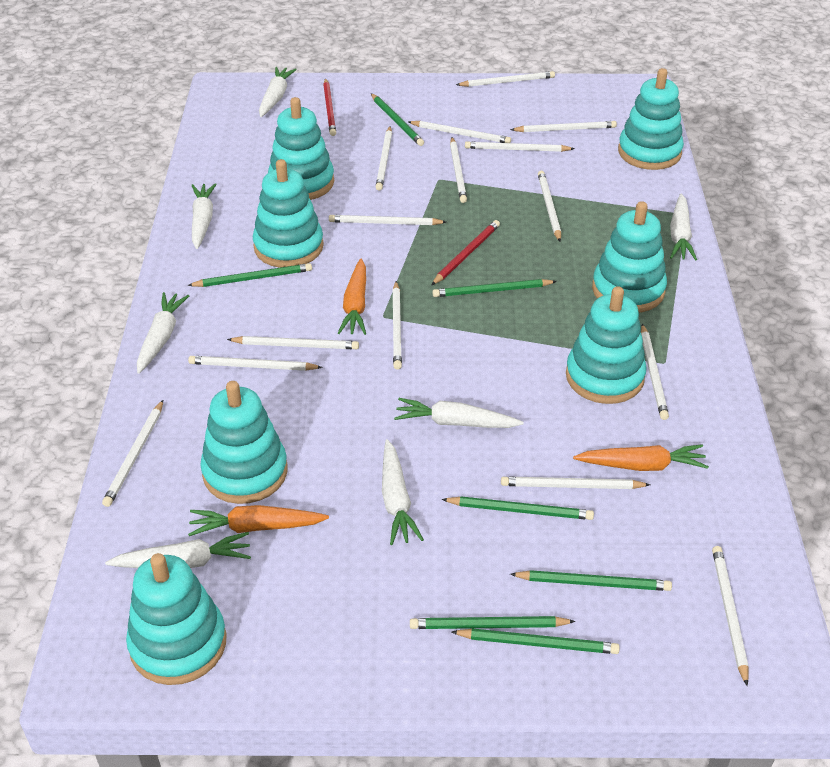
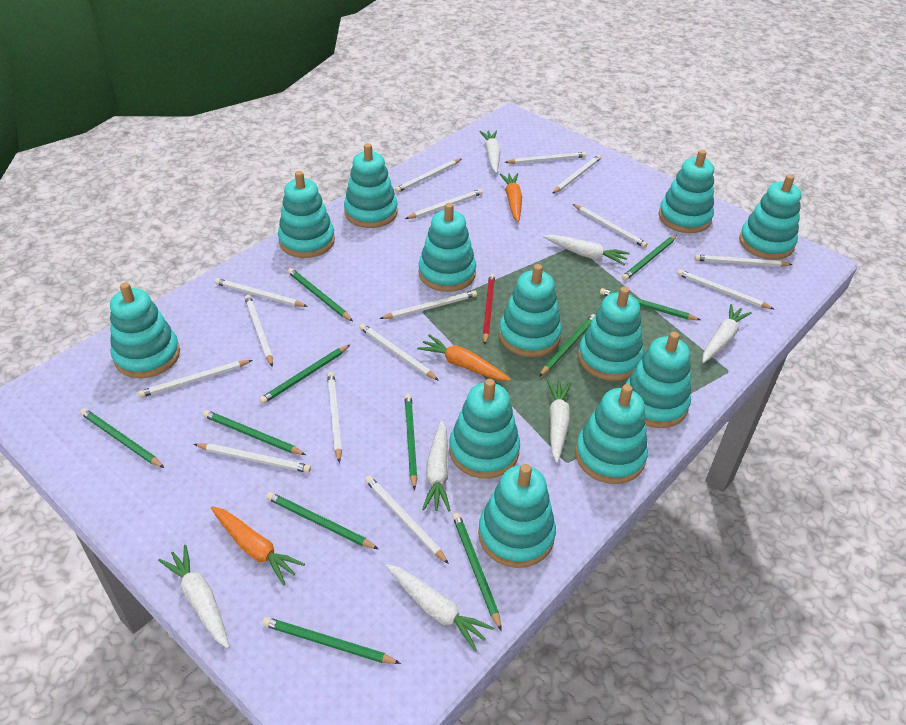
green pencil: [187,263,312,287] [371,94,424,146] [410,616,576,629] [432,279,557,297] [441,496,594,520] [452,628,620,654] [510,570,672,591] = 7 -> [80,408,164,468] [203,410,306,455] [259,345,350,404] [262,617,401,664] [266,492,378,549] [288,268,353,321] [405,394,418,490] [452,513,502,631] [539,314,595,377] [600,288,700,320] [622,235,677,281] = 11
red pencil: [323,78,336,136] [432,220,500,285] = 2 -> [483,274,495,344] = 1
turquoise stacking toy: [126,553,227,685] [200,381,288,504] [253,159,324,268] [268,97,334,200] [566,286,647,404] [592,201,667,313] [618,68,684,170] = 7 -> [110,282,180,378] [278,171,335,258] [344,143,398,228] [418,203,476,292] [449,379,520,479] [478,464,556,568] [499,264,562,357] [575,384,648,484] [578,287,643,381] [625,332,691,428] [658,150,714,233] [739,174,801,260] = 12

